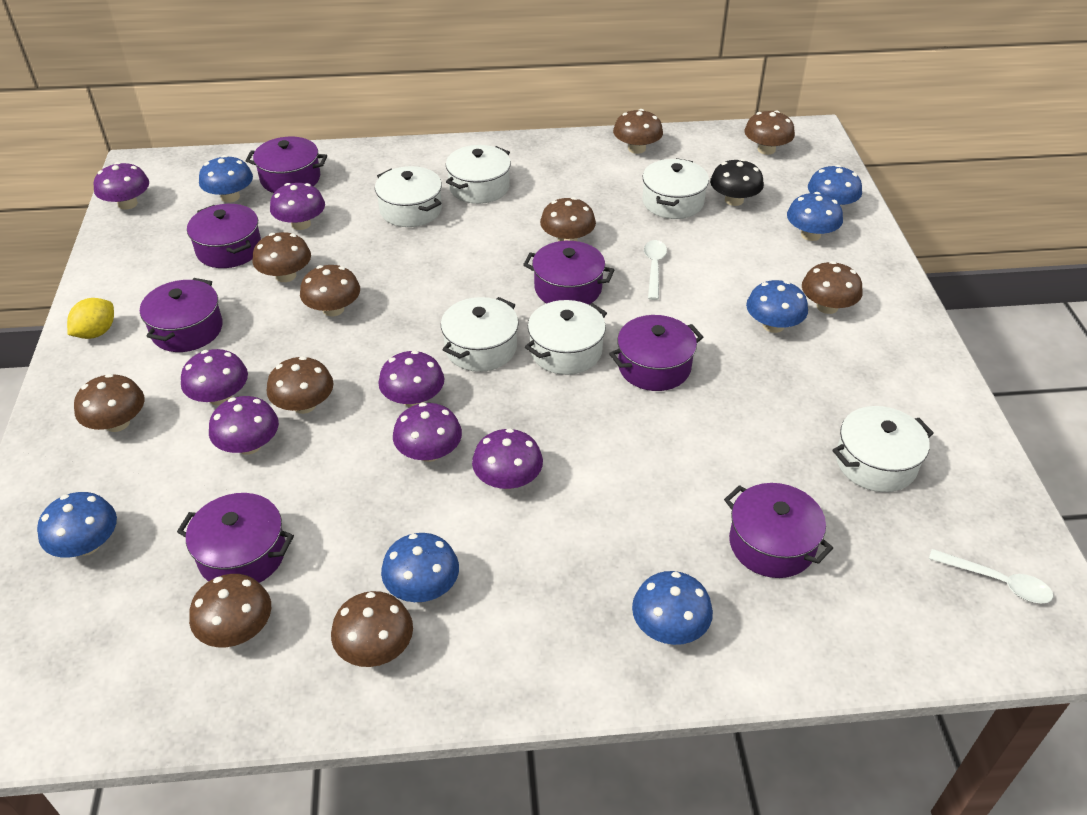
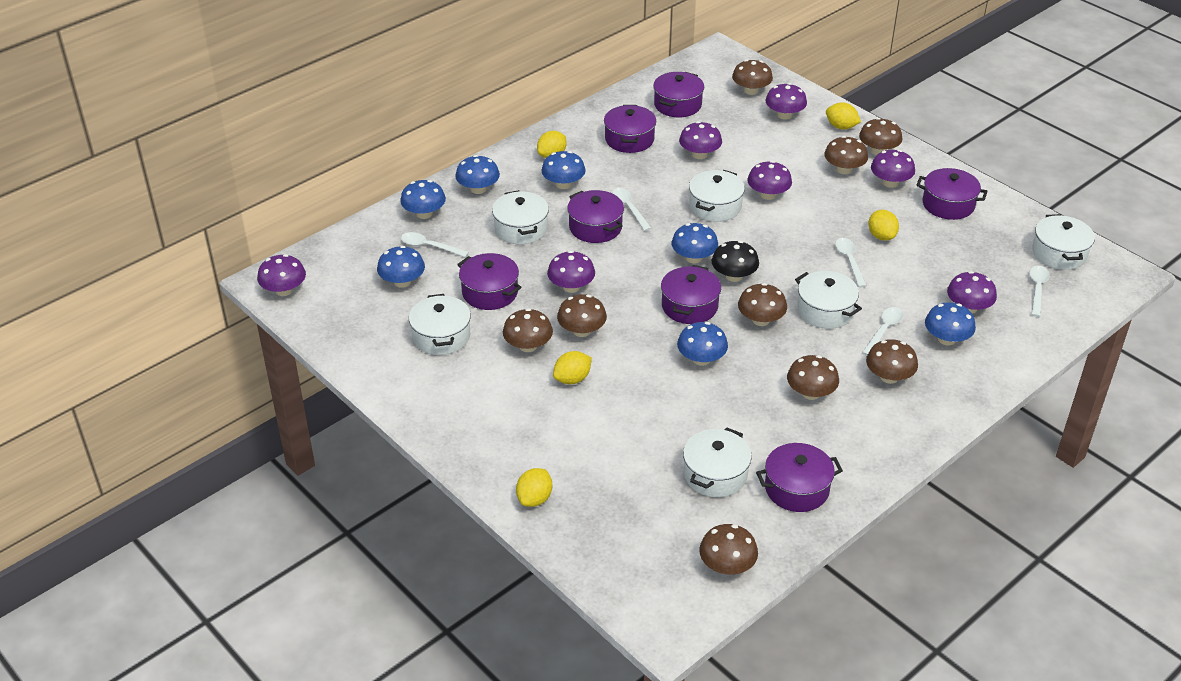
brown mushroom: [74,374,144,432] [189,574,271,647] [252,232,311,282] [266,356,334,414] [300,265,360,317] [331,591,413,667] [540,197,596,241] [613,109,663,154] [745,110,795,155] [802,261,863,314] = 10 -> [503,308,553,352] [557,294,607,337] [699,524,758,575] [732,60,773,95] [738,283,787,326] [787,355,839,400] [824,136,868,174] [859,118,902,155] [866,339,918,384] = 9
white spoon: [644,240,667,300] [929,549,1053,603] = 2 -> [401,232,469,257] [612,188,652,231] [835,238,867,287] [862,307,903,356] [1029,266,1050,317] = 5
yellow lemon: [67,298,114,339] = 1 -> [516,468,552,507] [537,131,567,158] [553,351,592,384] [826,102,861,129] [868,210,899,241] = 5

